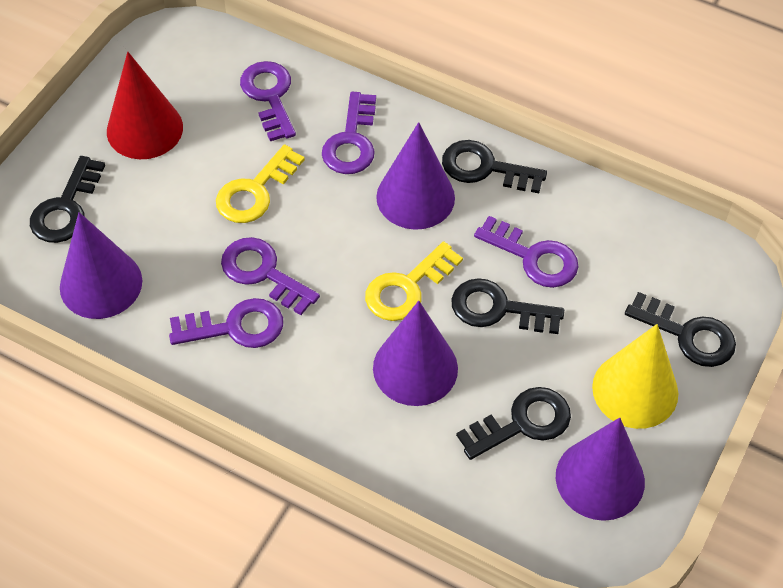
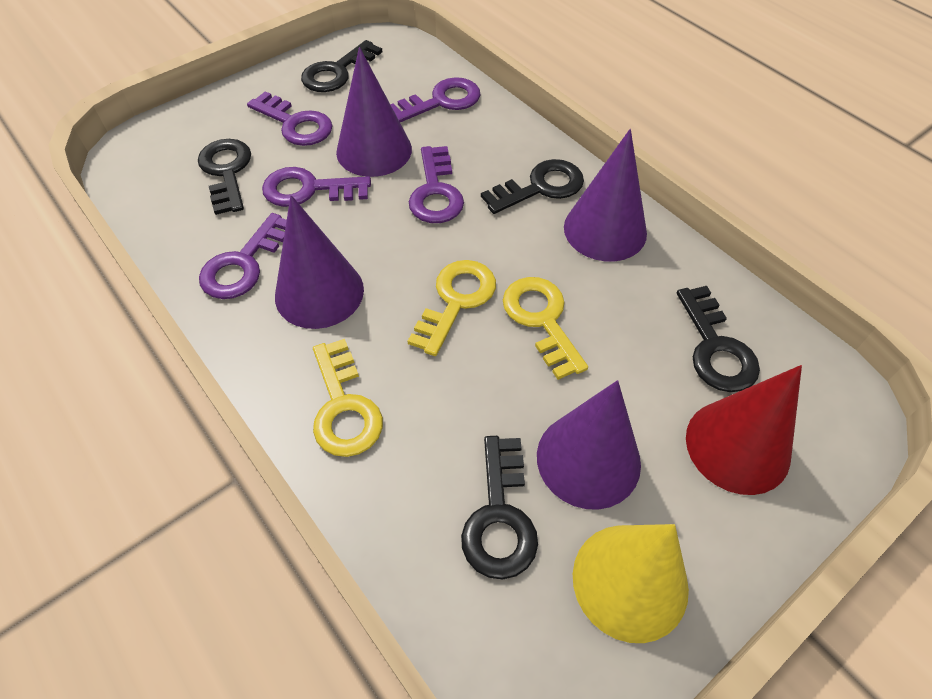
yellow key: [216,144,305,223] [365,241,463,321] = 2 -> [313,339,383,457] [408,260,496,356] [503,277,588,380] = 3

